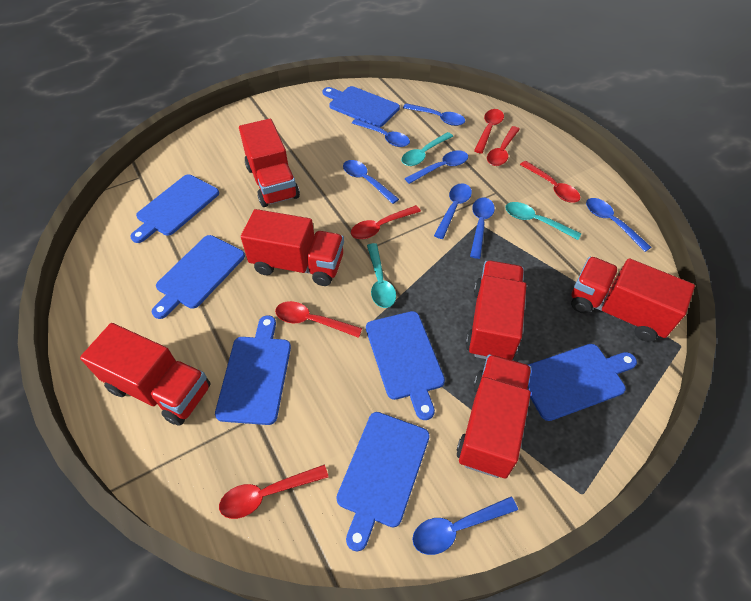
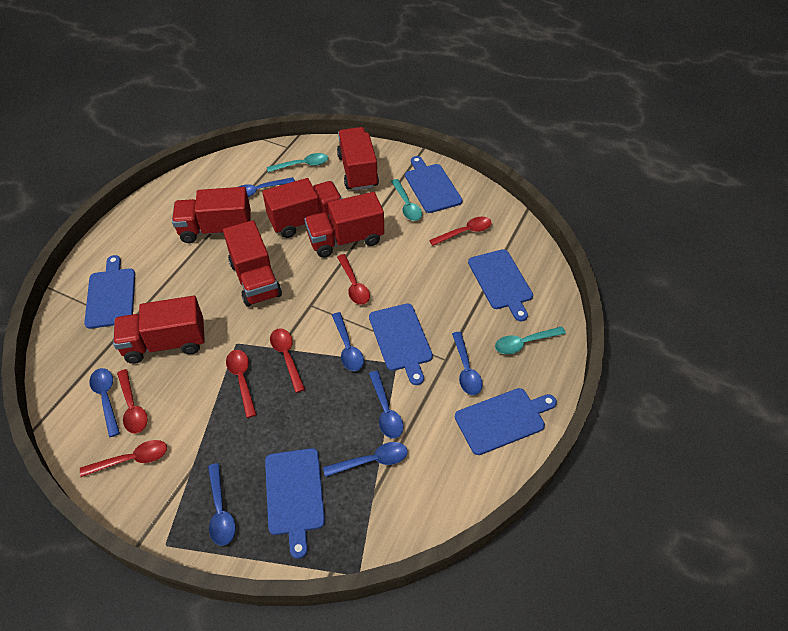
blue cutting board: [130,174,219,243] [152,235,245,319] [215,315,291,425] [322,86,400,127] [336,412,430,552] [366,311,445,420] [528,344,637,421] = 7 -> [84,255,135,329] [265,448,325,559] [369,304,433,385] [405,156,462,213] [455,388,557,455] [468,249,533,321] = 6
blue spoon: [343,160,399,204] [352,119,410,147] [403,103,465,126] [404,150,468,184] [412,497,518,555] [434,183,472,239] [470,198,495,259] [586,198,651,252] = 8 -> [89,368,120,437] [208,463,236,546] [238,177,295,197] [323,442,408,477] [332,312,364,371] [369,371,404,438] [452,332,483,395] = 7

